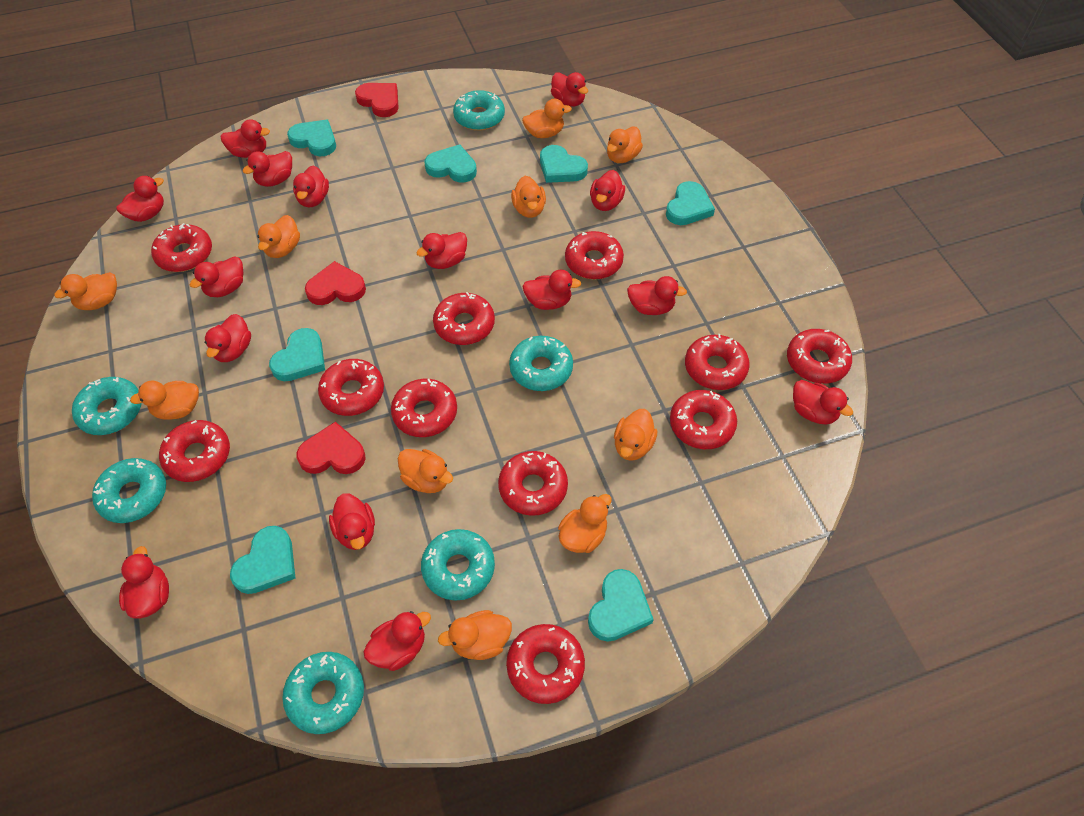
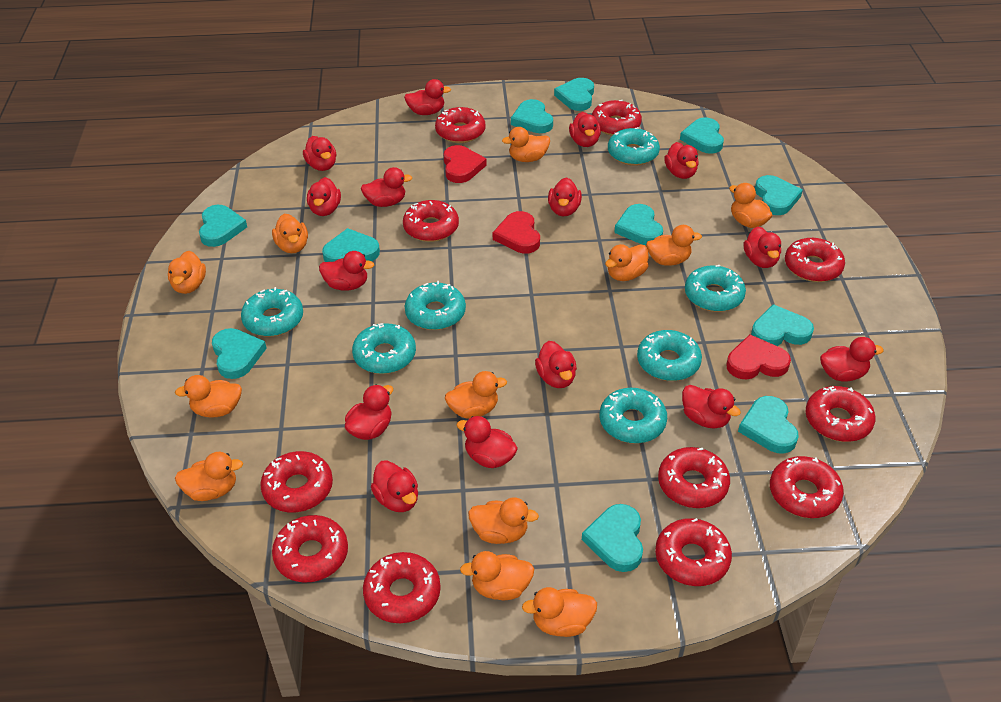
orange duck: [54,272,117,310] [130,381,199,420] [257,215,300,258] [398,449,453,493] [438,610,512,660] [511,176,546,218] [522,99,572,138] [558,494,612,553] [607,127,643,163] [614,409,658,461] = 10 -> [168,251,206,294] [175,375,242,418] [175,452,243,501] [272,214,308,253] [445,371,507,419] [460,551,534,600] [468,497,539,544] [502,127,550,162] [522,587,597,637] [605,244,649,281] [646,225,702,266] [729,183,772,228] = 12
turquoise donut: [72,377,141,435] [92,458,166,523] [282,652,364,734] [421,529,495,601] [453,90,505,131] [509,336,573,391] = 6 -> [241,287,303,337] [352,323,416,374] [405,281,466,330] [600,388,667,444] [608,127,660,166] [637,330,702,381] [685,265,746,312] = 7
turquoise heart: [230,526,295,594] [269,328,325,381] [287,120,336,156] [424,144,477,183] [540,145,588,183] [588,569,654,642] [666,181,715,225] = 7 -> [199,205,247,247] [212,328,267,379] [322,228,380,262] [511,99,553,133] [554,78,594,111] [582,504,643,572] [614,204,663,245] [680,117,724,154] [738,396,799,454] [751,304,814,346] [755,175,803,215] = 11

